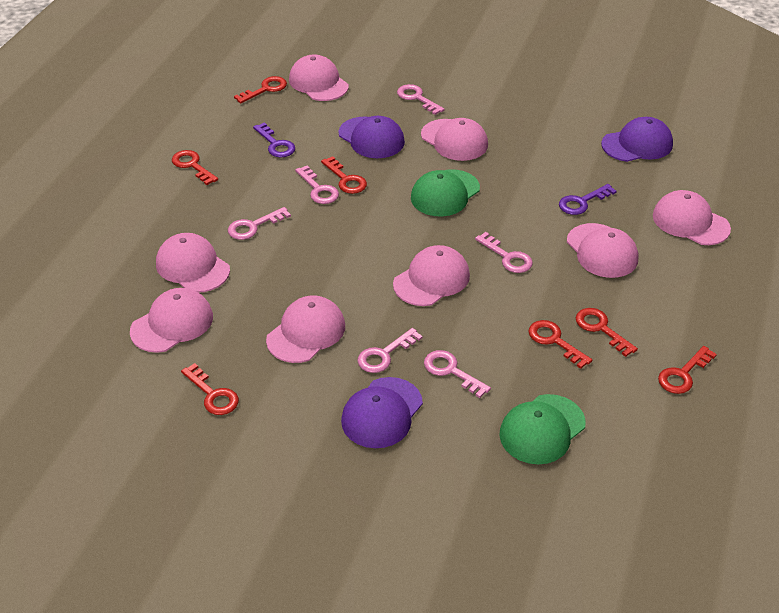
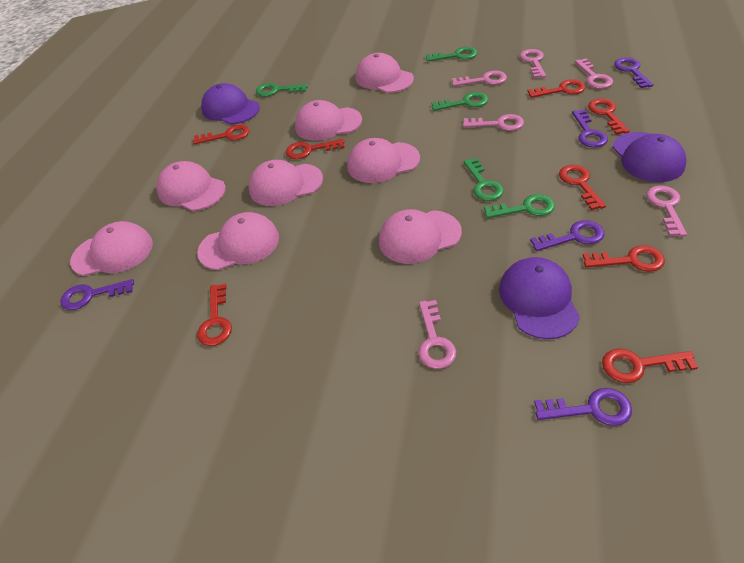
green cap: [411,169,480,217] [499,394,586,464] = 2 -> none = 0
green key: none = 0 -> [256,83,308,97] [426,47,477,62] [431,92,488,111] [464,158,504,201] [484,194,555,218] = 5
purple key: [253,122,295,158] [559,184,617,215] = 2 -> [60,279,134,310] [530,220,604,251] [534,388,632,426] [572,110,608,148] [614,57,654,88] = 5
red key: [172,150,218,185] [181,363,239,415] [234,76,287,103] [321,156,367,194] [529,320,592,369] [576,308,638,357] [658,346,717,394] = 7 -> [193,124,250,144] [197,284,232,346] [286,139,345,159] [527,79,586,98] [559,165,606,210] [583,245,665,272] [588,98,630,135] [602,348,698,383] = 8

